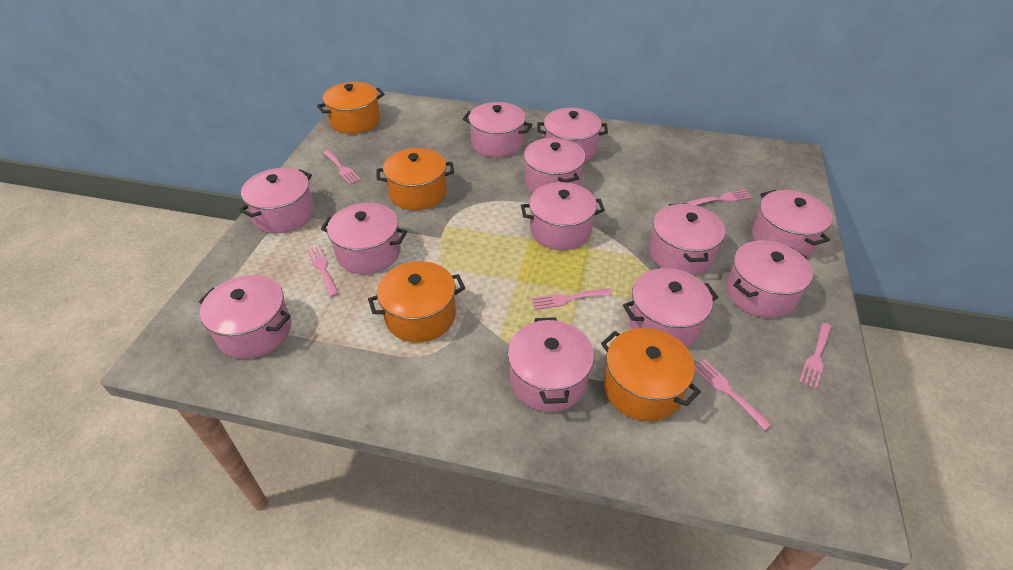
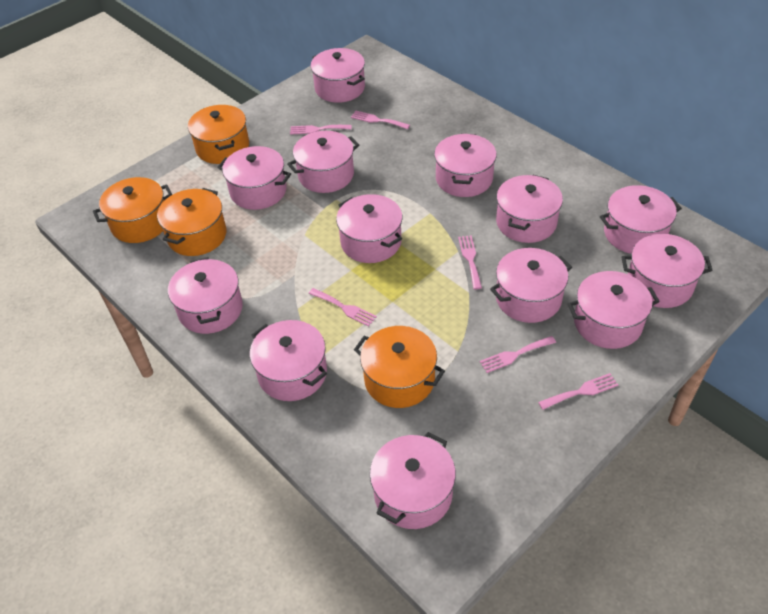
pink pot: [199,275,291,359] [239,168,315,233] [321,203,407,274] [463,102,532,157] [508,317,594,412] [521,182,605,250] [524,138,586,192] [537,108,608,162] [623,268,718,347] [649,204,725,275] [726,240,813,318] [752,190,832,257] = 12 -> [168,257,243,334] [217,146,291,210] [250,320,327,401] [287,131,359,193] [311,48,365,103] [336,194,402,263] [370,432,456,529] [434,133,497,197] [490,248,572,323] [496,175,563,243] [567,271,660,349] [600,185,682,254] [621,234,713,308] = 13

